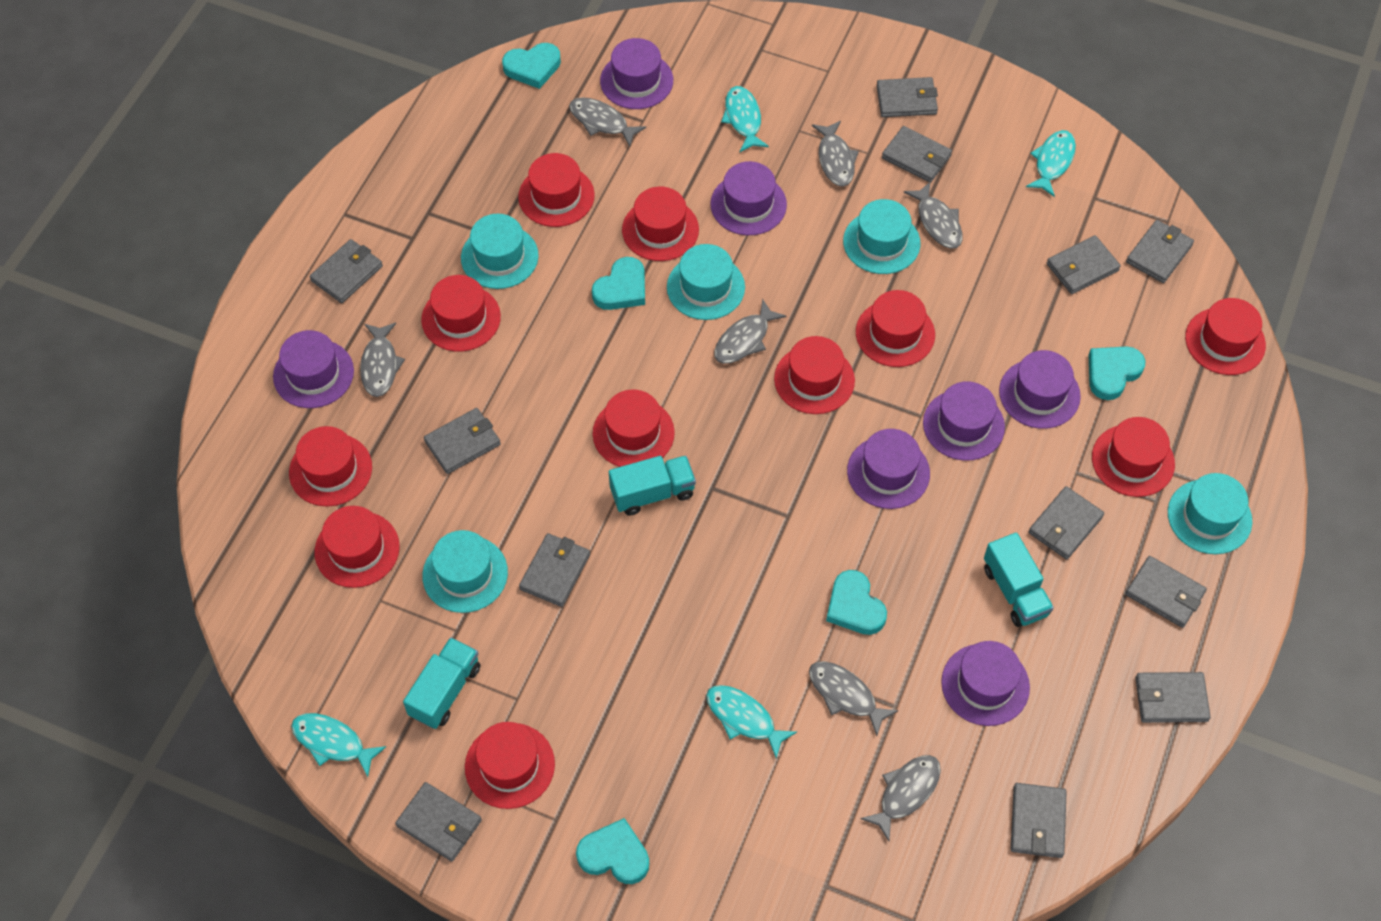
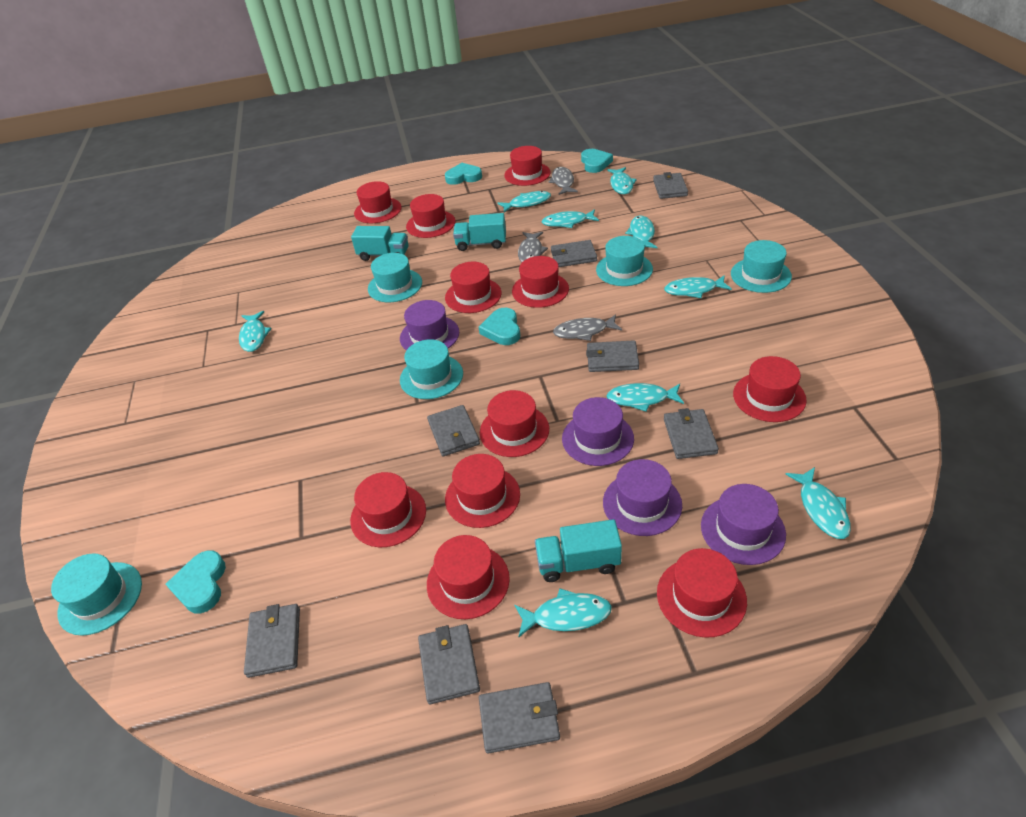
grey fish: [360,323,405,397] [569,97,646,147] [714,298,786,364] [809,661,898,736] [812,121,859,187] [860,755,941,841] [904,181,963,249] = 7 -> [518,232,548,262] [548,167,578,195] [553,314,622,341] = 3
grey wallet: [310,239,383,303] [395,782,482,861] [424,408,501,474] [519,533,590,607] [877,77,938,117] [882,126,952,182] [1011,783,1067,858] [1029,486,1104,560] [1047,235,1121,294] [1125,556,1207,628] [1126,220,1194,283] [1135,672,1211,723] = 12 -> [244,604,300,678] [418,624,480,704] [427,405,480,456] [479,682,560,754] [551,240,597,267] [586,340,639,372] [653,172,688,199] [664,408,719,459] = 8
purple hat: [273,330,354,408] [600,38,673,109] [710,161,787,235] [847,429,930,509] [923,381,1005,461] [941,641,1030,726] [999,350,1081,429] = 7 -> [400,300,459,350] [562,397,634,466] [603,459,682,536] [701,484,786,565] = 4
turquoise fish: [291,713,386,777] [706,685,797,759] [721,86,769,152] [1026,130,1076,197] = 4 -> [239,311,272,352] [498,191,551,212] [515,588,612,638] [542,209,599,228] [606,383,684,412] [607,167,637,194] [625,215,658,248] [664,275,732,298] [785,467,851,539] = 9
turquoise heart: [502,43,561,89] [576,818,649,884] [592,257,645,310] [826,570,887,635] [1089,346,1145,400] = 5 -> [165,550,226,613] [445,163,482,185] [478,308,520,345] [581,149,613,173] = 4

